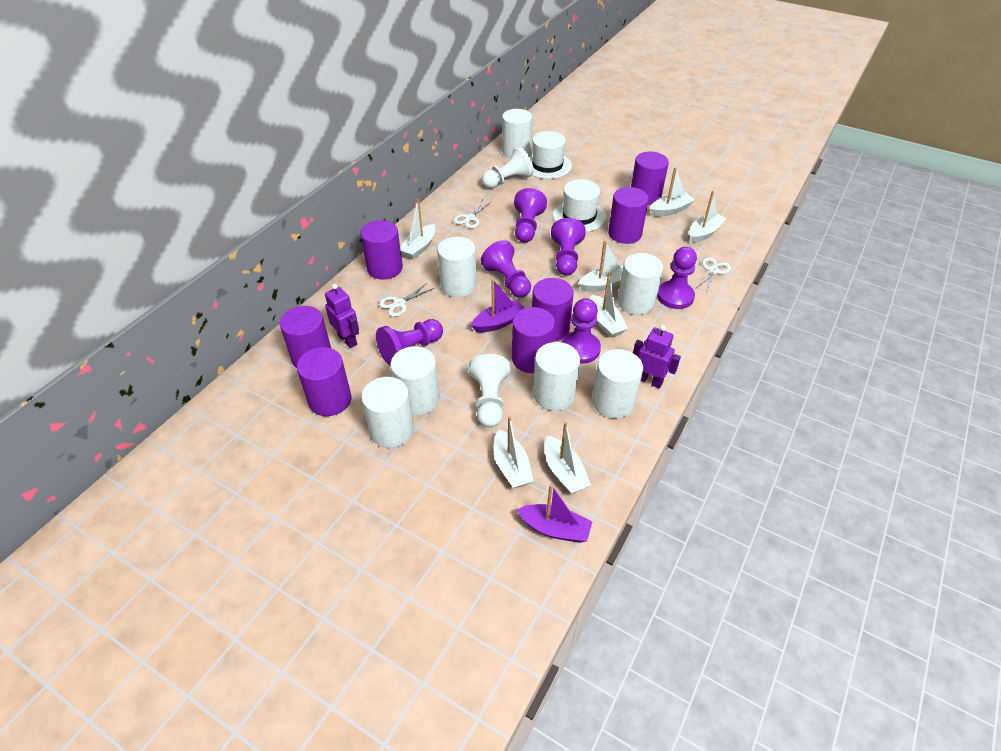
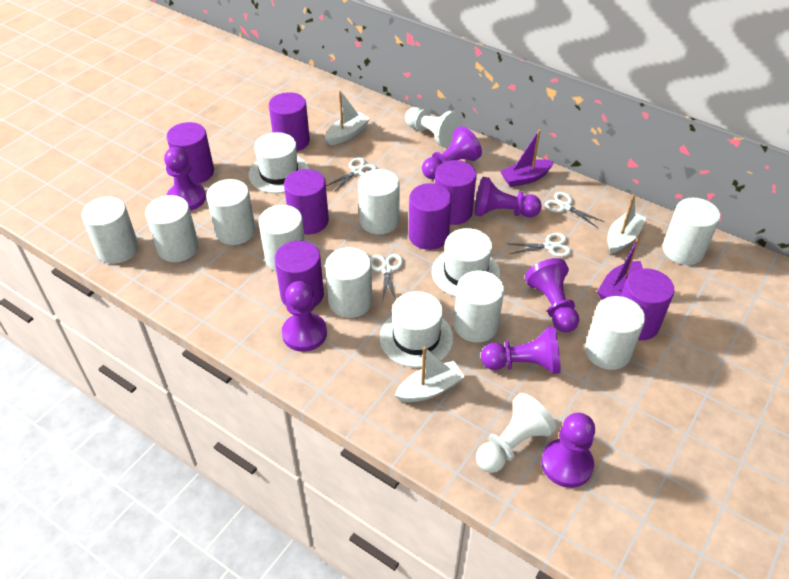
purple pawn: [376,319,443,366] [481,240,531,298] [514,188,547,242] [551,218,586,276] [562,298,601,364] [657,247,697,309] = 6 -> [164,147,206,211] [282,281,327,352] [422,126,482,179] [474,177,542,218] [481,326,561,374] [525,258,579,332] [541,413,595,488] = 7
purple robot: [325,284,359,348] [633,325,681,388] = 2 -> none = 0
white boat: [400,199,435,259] [493,416,534,489] [545,422,591,494] [578,240,623,292] [590,273,628,338] [650,167,695,217] [689,191,726,243] = 7 -> [325,90,370,145] [394,347,465,402] [607,195,646,254] = 3
white cylinder: [361,377,414,448] [390,346,440,415] [437,237,477,297] [502,109,532,158] [533,342,580,411] [592,349,643,418] [617,253,663,315] = 7 -> [81,196,139,264] [145,195,199,262] [206,179,256,245] [259,205,305,271] [325,247,372,318] [358,169,400,234] [454,270,504,343] [585,296,645,370] [662,198,720,265] = 9
white hat: [529,131,572,179] [553,179,606,232] = 2 -> [249,132,309,193] [380,291,454,368] [432,228,500,297] = 3
white scissors: [379,283,434,317] [453,199,492,228] [695,257,731,293] = 3 -> [326,157,377,193] [370,254,403,302] [510,233,572,257] [545,192,604,228] = 4

